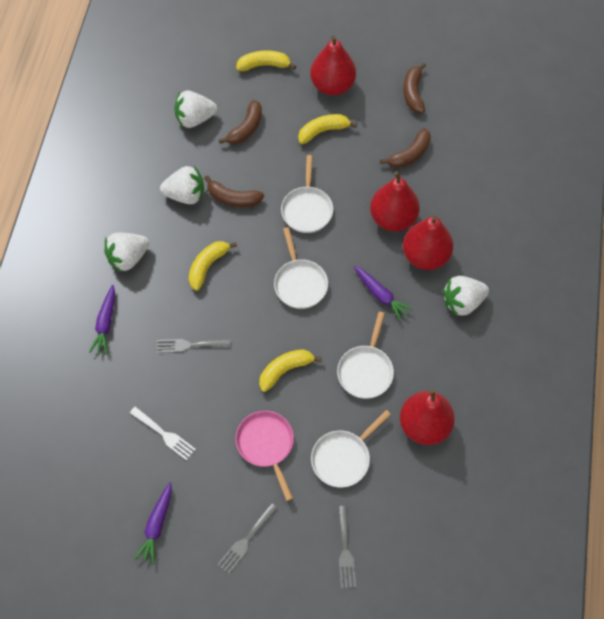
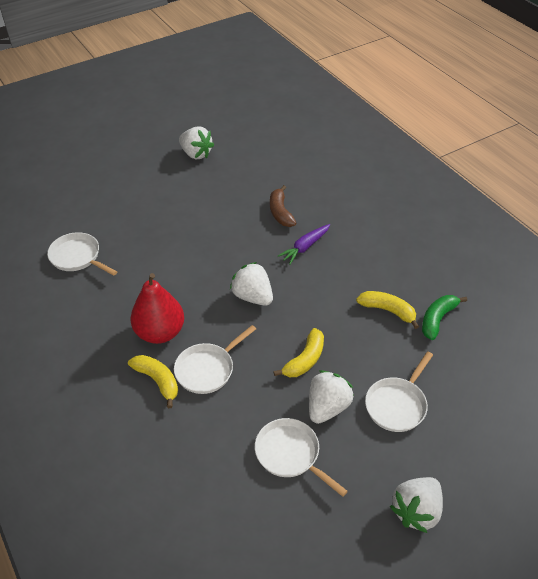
brown banana: [204,175,264,207] [219,100,262,144] [380,128,431,168] [403,62,426,113] = 4 -> [270,185,296,227] = 1
green banana: none = 0 -> [422,295,467,340] = 1
grey fork: [157,339,231,353] [217,503,278,574] [338,506,356,588] = 3 -> none = 0
pink pan: [235,411,294,501] = 1 -> none = 0
purple carrot: [89,285,115,355] [134,482,172,565] [354,266,413,322] = 3 -> [278,224,330,264] = 1
red pear: [310,36,356,95] [370,171,420,231] [400,389,455,445] [403,216,453,270] = 4 -> [130,273,184,344] = 1
white fork: [130,407,196,460] = 1 -> none = 0
yellow banana: [188,241,237,291] [236,50,296,71] [259,349,322,392] [298,114,357,144] = 4 -> [128,355,178,408] [273,328,324,377] [356,291,419,329] = 3

